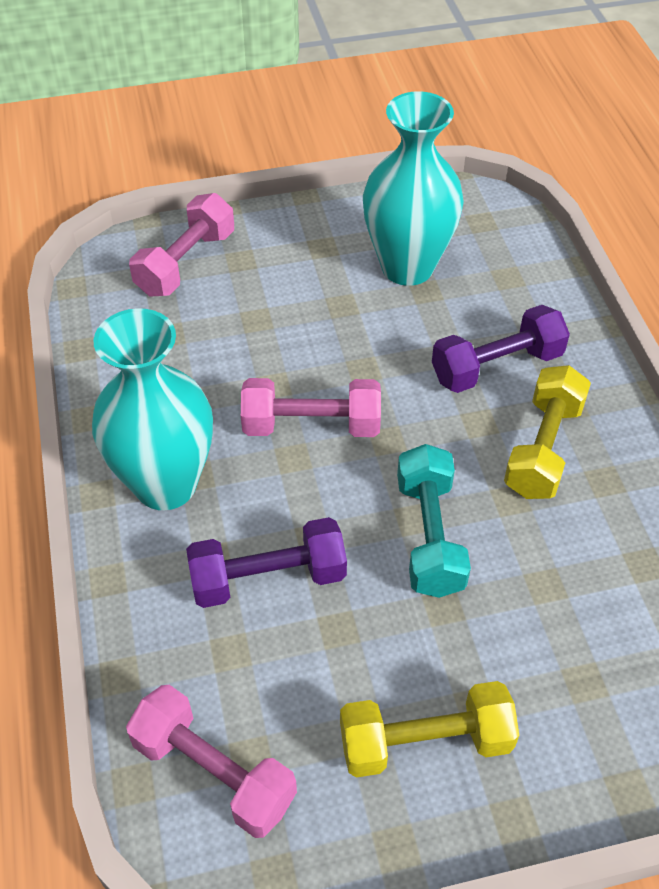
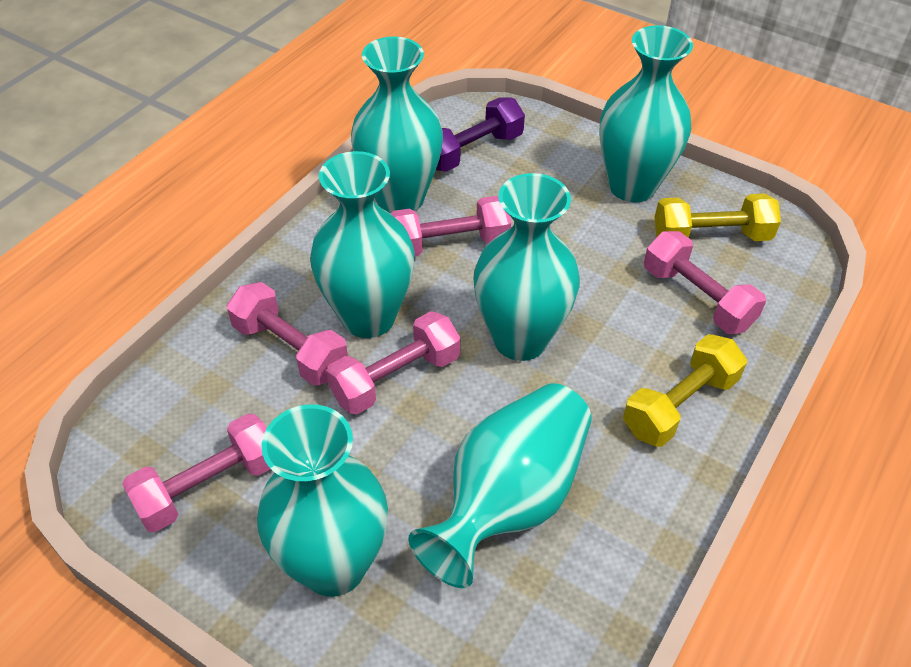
pink dumbbell: [126,685,297,838] [129,193,234,297] [241,378,381,437] = 3 -> [122,413,270,532] [226,282,348,386] [326,311,460,414] [391,196,511,257] [644,231,766,334] = 5
purple dumbbell: [186,517,347,608] [432,305,570,393] = 2 -> [436,97,525,172] = 1
turquoise dumbbell: [397,444,471,598] = 1 -> none = 0
turquoise vase: [92,308,213,510] [363,91,464,286] = 2 -> [257,404,388,597] [310,151,415,338] [351,36,443,214] [409,383,592,588] [473,173,580,361] [599,25,693,202] = 6

